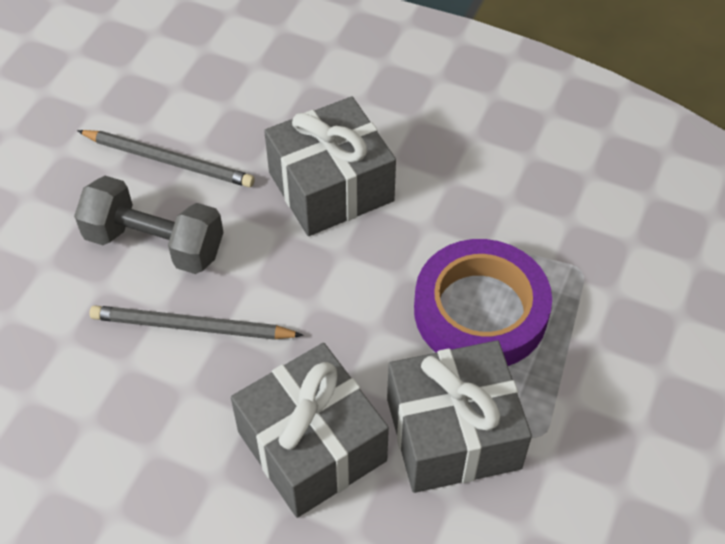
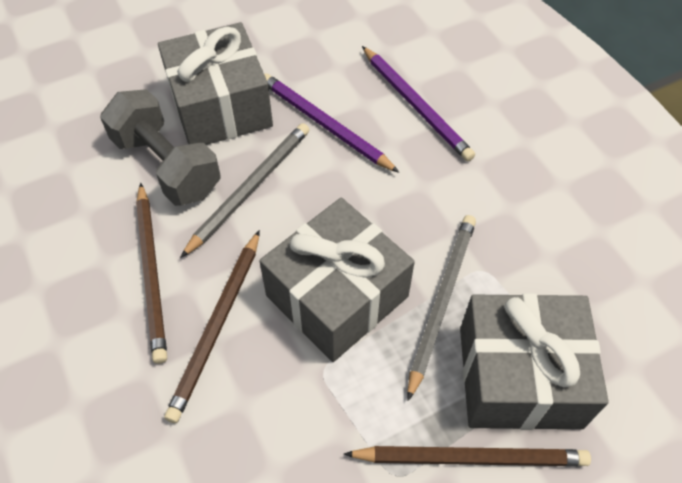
brown pencil: none = 0 -> [136,183,167,364] [164,230,260,423] [344,446,591,466] = 3
purple pencil: none = 0 -> [264,73,399,173] [362,46,475,161] = 2
purple tape: [414,239,552,366] = 1 -> none = 0

